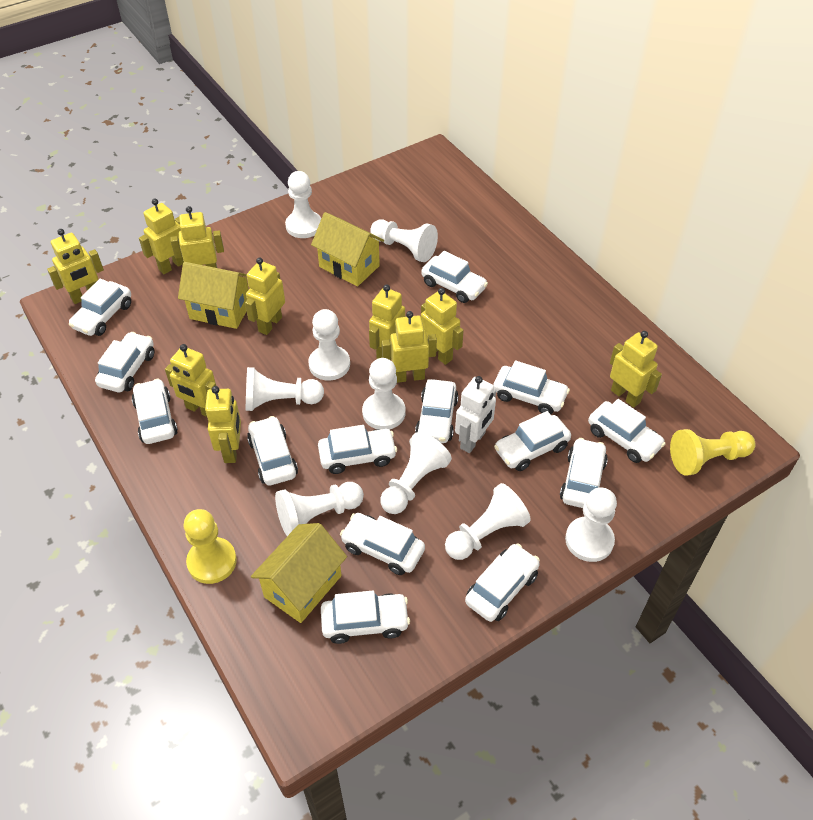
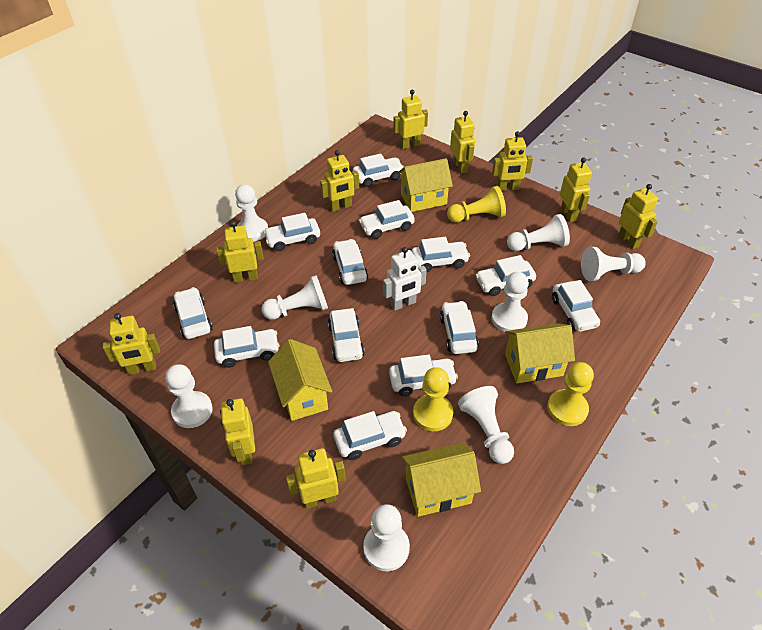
white car: [69,279,131,336] [95,332,155,392] [132,379,178,444] [247,416,298,486] [318,425,397,474] [321,591,410,644] [340,513,425,575] [415,379,459,443] [421,251,488,303] [465,543,540,622] [493,360,570,414] [494,411,571,471] [560,438,608,508] [588,399,666,463] = 14 -> [173,287,213,339] [214,326,279,368] [263,213,320,251] [328,308,365,362] [332,239,368,285] [333,411,407,460] [353,154,404,187] [359,200,415,239] [389,355,458,396] [411,237,470,273] [440,301,479,354] [476,255,536,296] [552,280,600,332] = 13
white pawn: [246,367,324,411] [275,482,364,536] [285,171,321,238] [308,309,350,381] [362,358,405,430] [370,219,438,262] [380,432,452,514] [445,483,531,560] [565,487,617,562] = 9 -> [165,364,213,428] [235,184,268,242] [262,275,328,320] [363,504,410,571] [458,386,514,464] [491,272,529,332] [507,214,570,251] [581,247,646,281] = 8
yellow house: [178,262,249,329] [251,523,347,623] [311,212,384,287] = 3 -> [268,339,332,421] [398,158,453,212] [402,443,481,517] [505,323,575,383] = 4
yellow pawn: [183,509,237,584] [670,429,755,476] = 2 -> [413,367,453,431] [447,186,506,223] [547,362,594,426] = 3

